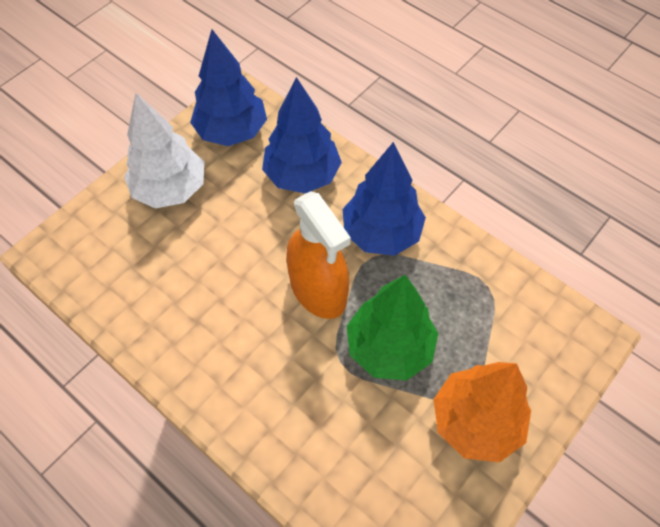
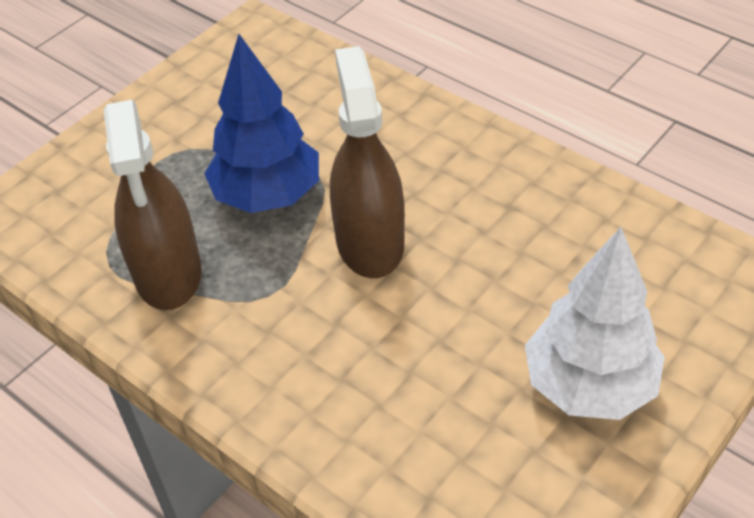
blue tree: [190,29,267,146] [262,77,342,193] [343,142,426,256] = 3 -> [204,34,319,213] = 1
brown spray bottle: none = 0 -> [104,100,202,310] [330,46,405,278] = 2
green tree: [347,275,438,381] = 1 -> none = 0
orange spray bottle: [286,191,351,319] = 1 -> none = 0
orange tree: [433,362,531,463] = 1 -> none = 0

